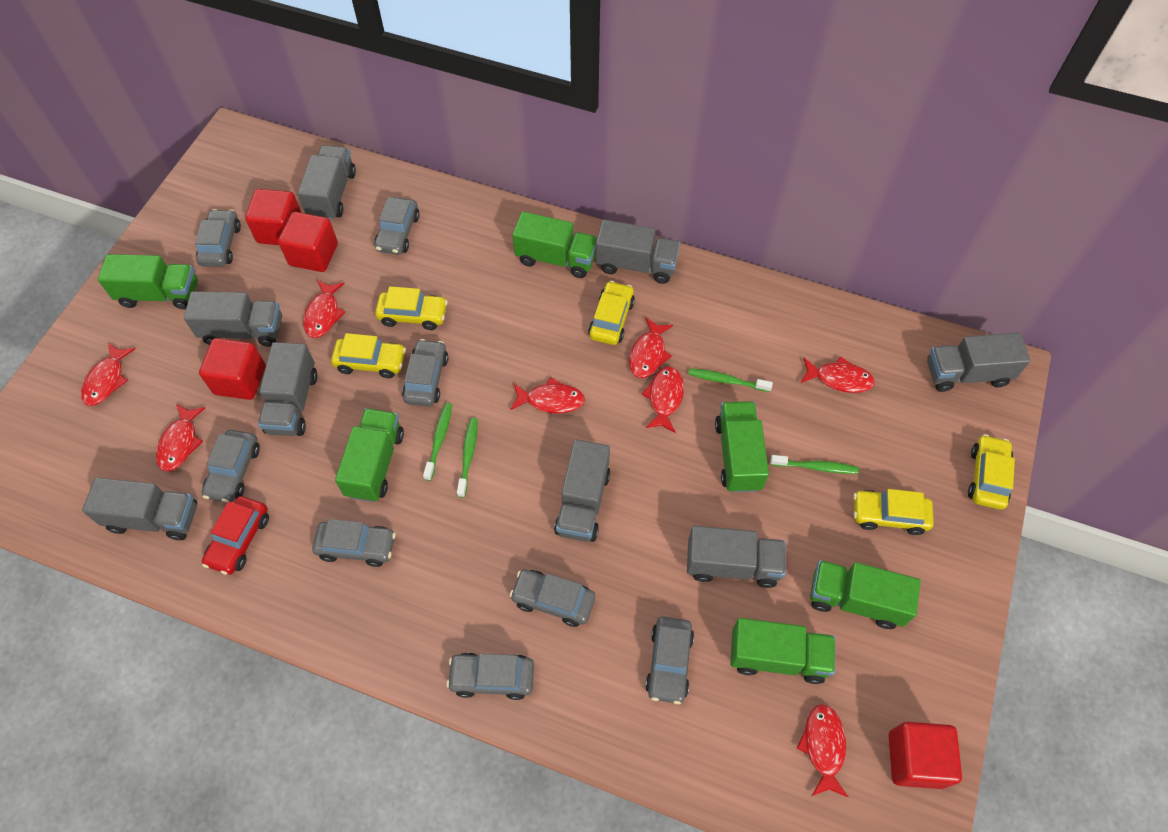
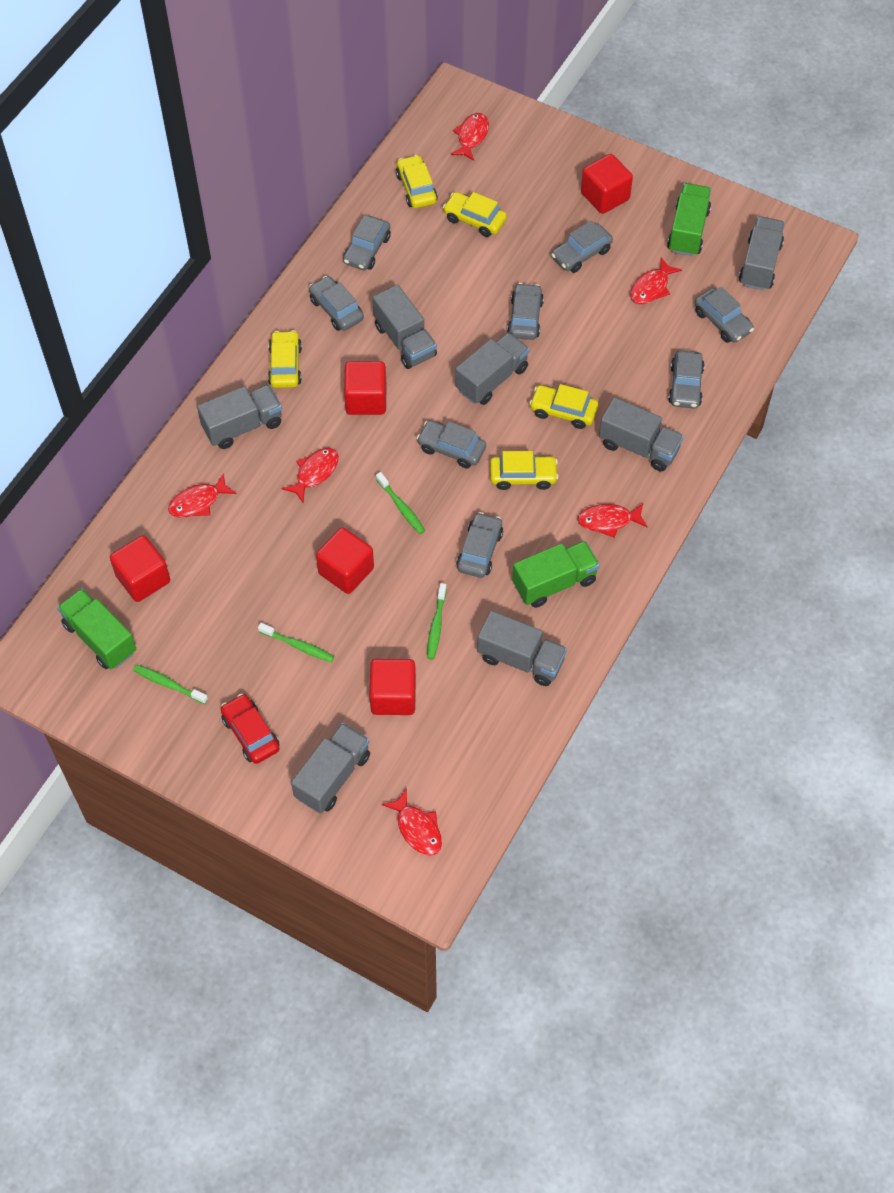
green truck: [98,254,198,309] [335,408,404,502] [512,211,598,278] [715,401,769,493] [730,618,835,684] [810,560,921,629] = 6 -> [57,588,136,669] [512,541,600,608] [667,183,711,256] = 3
grey truck: [82,478,197,540] [184,291,282,347] [258,342,318,436] [298,145,356,220] [554,439,611,542] [596,219,680,284] [687,526,786,588] [927,333,1031,392] = 8 -> [197,385,282,449] [291,723,370,813] [373,285,437,369] [455,332,530,405] [477,611,567,686] [599,397,684,471] [738,216,785,291] = 7
red cube: [199,338,266,400] [245,189,302,245] [278,212,338,272] [889,722,962,789] = 4 -> [110,535,170,602] [316,527,374,594] [344,361,387,415] [369,659,416,715] [581,154,633,214] = 5
red fish: [81,343,135,406] [156,404,205,472] [303,280,345,338] [510,377,585,413] [629,317,673,378] [641,367,684,433] [796,704,848,797] [800,356,875,393] = 8 -> [168,473,237,517] [282,448,339,503] [381,788,442,856] [451,113,489,161] [578,504,648,538] [630,257,682,304] = 6

